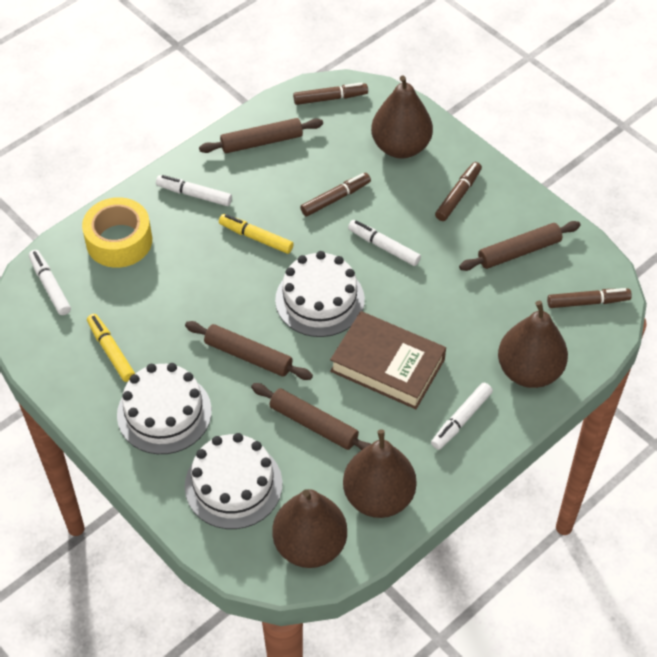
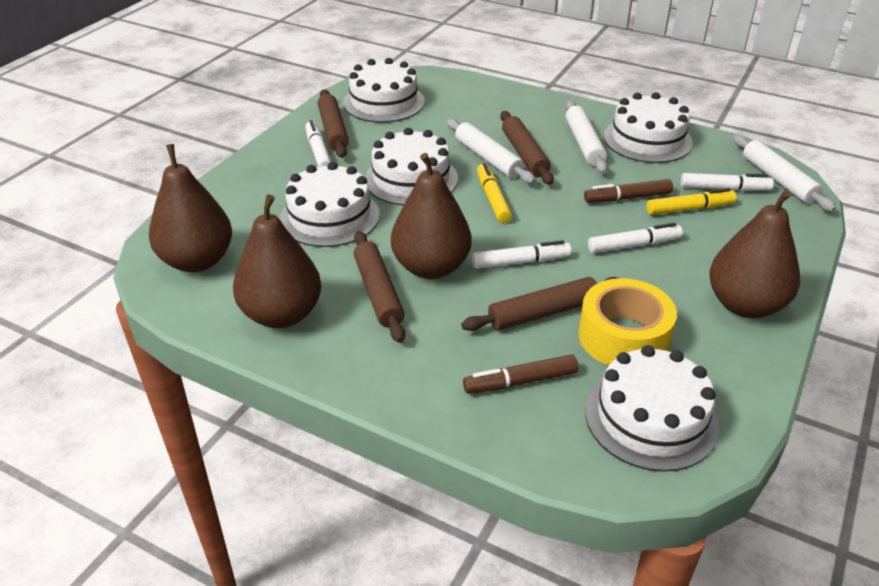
brown book: [330,311,446,409] = 1 -> none = 0
brown marker: [293,82,368,105] [300,173,371,217] [435,162,482,221] [547,288,632,308] = 4 -> [463,354,578,394] [584,179,673,203] = 2
white cake: [117,363,212,454] [185,433,283,529] [275,251,365,337] = 3 -> [280,162,380,247] [343,58,425,123] [365,128,458,205] [585,345,719,472] [604,92,693,163] = 5
white rolling pin: none = 0 -> [447,119,536,184] [565,101,608,174] [733,135,836,212] = 3

